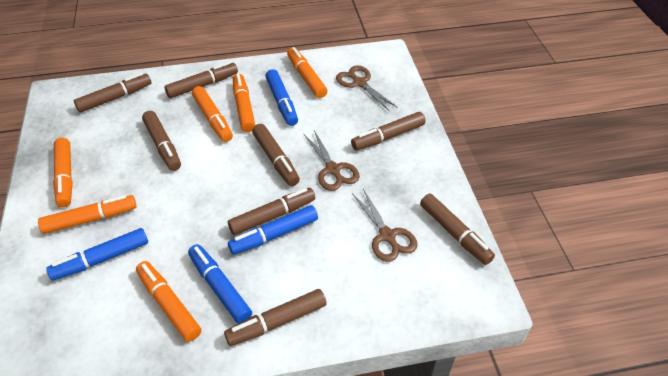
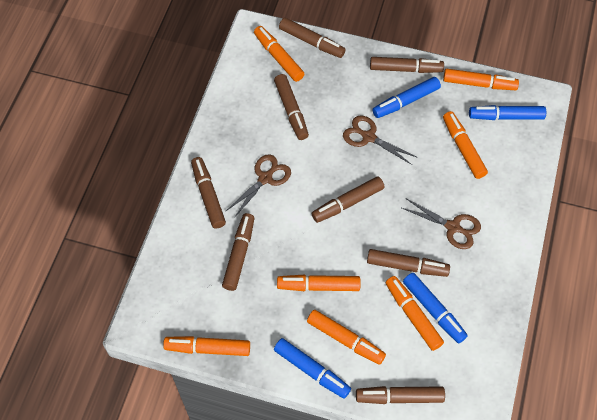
orange marker: [38,195,137,234] [53,138,73,207] [136,261,201,342] [192,86,233,142] [233,74,255,132] [287,47,327,98] = 6 -> [163,336,250,356] [254,26,304,82] [277,275,360,291] [307,310,386,365] [385,276,444,351] [443,69,519,90] [443,111,488,179] = 7

